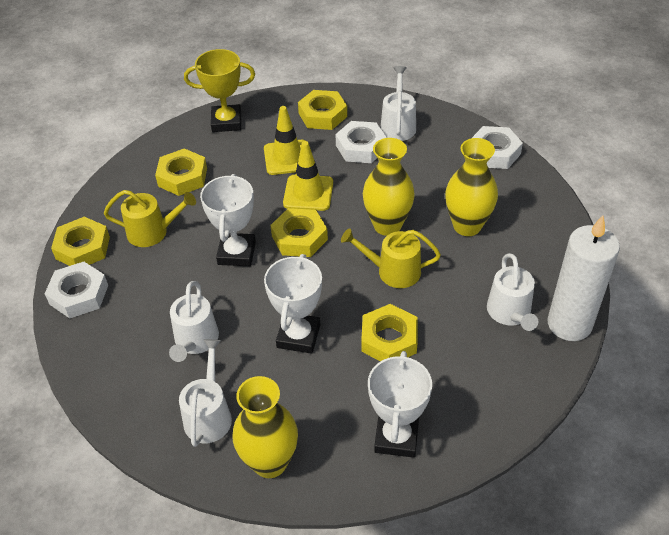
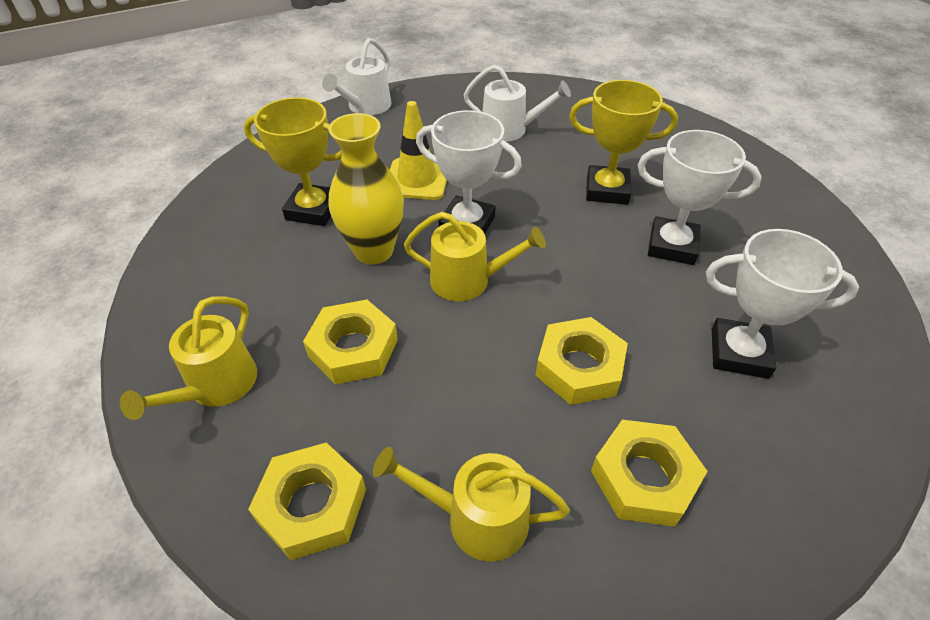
white candle: [547,215,620,341] = 1 -> none = 0
white nut: [45,262,108,318] [336,121,387,163] [472,126,523,169] = 3 -> none = 0
white watering can: [169,281,219,362] [179,339,232,447] [380,66,416,141] [487,253,538,331] = 4 -> [322,38,391,115] [464,65,571,142] = 2
yellow nut: [51,217,110,266] [155,149,207,196] [271,208,328,257] [298,90,347,130] [361,304,418,362] = 5 -> [248,442,366,560] [303,300,398,385] [535,317,628,405] [591,420,708,527] = 4
yellow traffic cone: [264,106,305,175] [283,141,333,211] = 2 -> [390,101,447,200] = 1
yellow trophy: [184,49,255,132] = 1 -> [244,97,342,226] [569,80,678,205] = 2
yellow vase: [233,376,298,478] [363,138,415,236] [445,138,498,236] = 3 -> [328,113,404,264] = 1
yellow watering can: [104,190,196,247] [341,228,441,288] = 2 -> [120,296,257,420] [373,447,570,562] [404,212,546,301] = 3

